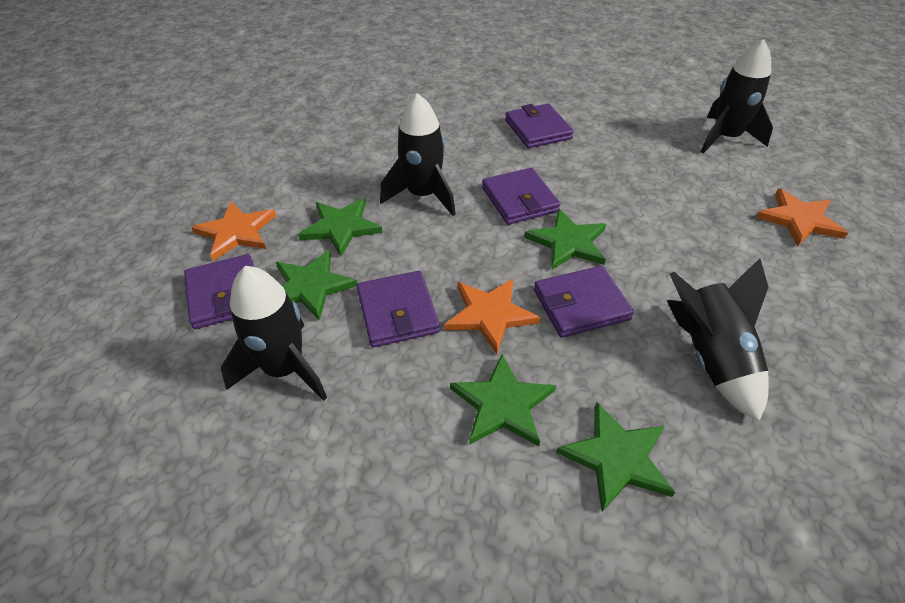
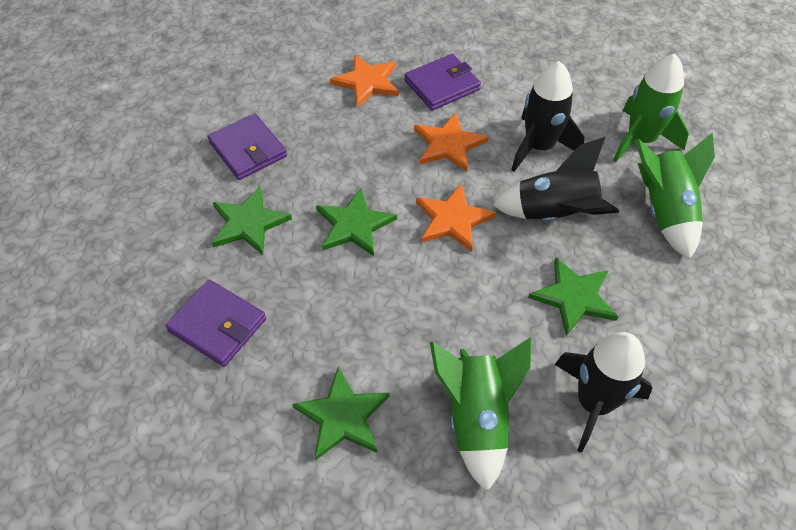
black rocket: [221,266,327,401] [380,93,456,216] [667,258,769,422] [701,39,773,153] = 4 -> [493,137,619,221] [511,61,585,172] [555,332,652,453] = 3
green rocket: none = 0 -> [430,337,532,492] [613,54,689,162] [635,133,715,260] = 3
green star: [276,250,358,321] [298,198,383,256] [450,354,556,446] [524,209,606,270] [556,402,675,512] = 5 -> [212,187,292,255] [292,367,389,461] [316,188,397,256] [528,257,619,336] = 4
purple wallet: [184,254,254,329] [357,271,440,347] [482,168,560,225] [505,104,574,148] [534,266,634,338] = 5 -> [165,280,266,367] [208,113,287,180] [404,54,481,111] = 3

